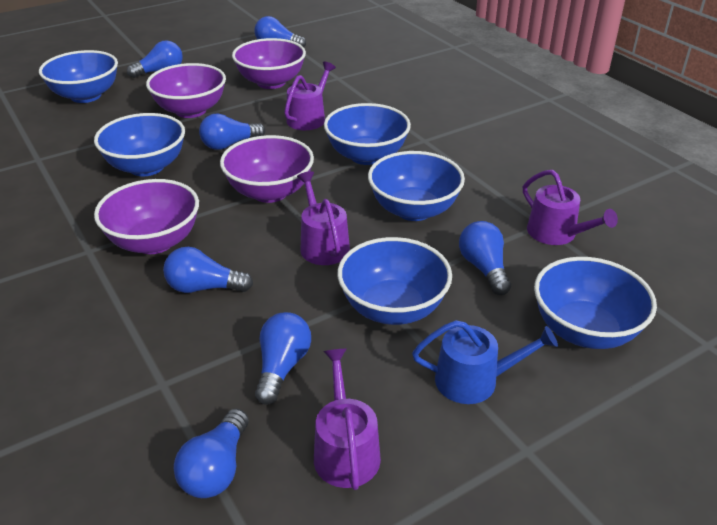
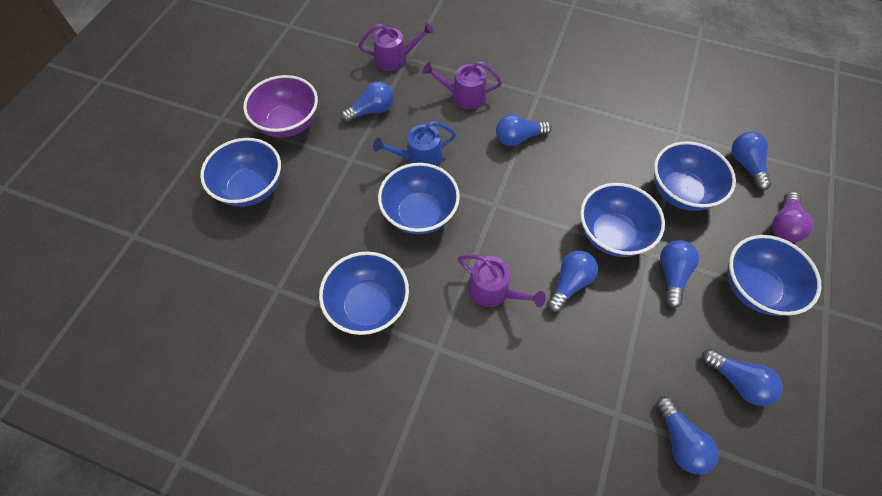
purple bowl: [94,179,199,254] [146,63,226,118] [220,135,314,203] [232,38,306,89] = 4 -> [243,75,318,138] = 1
purple light bulb: none = 0 -> [772,192,813,242] = 1
purple watering can: [284,62,336,130] [297,171,350,265] [314,349,381,490] [523,170,618,245] = 4 -> [359,23,434,71] [423,61,502,109] [458,254,546,307] = 3

